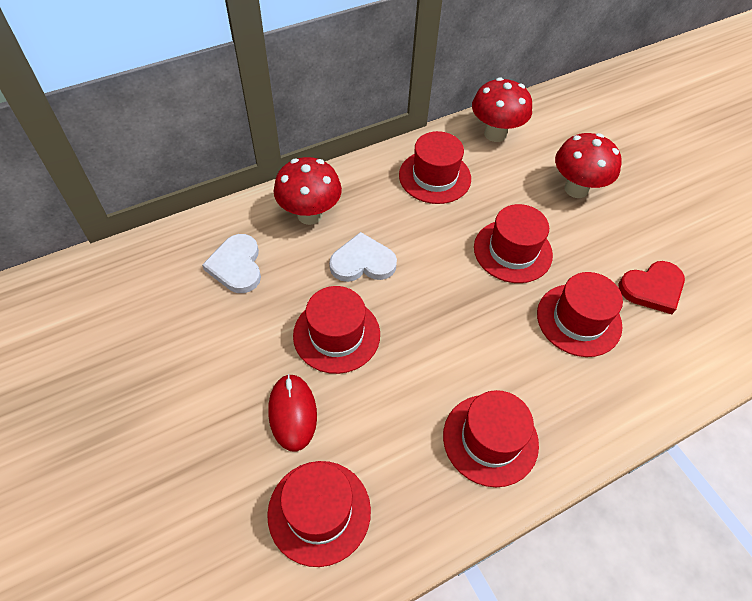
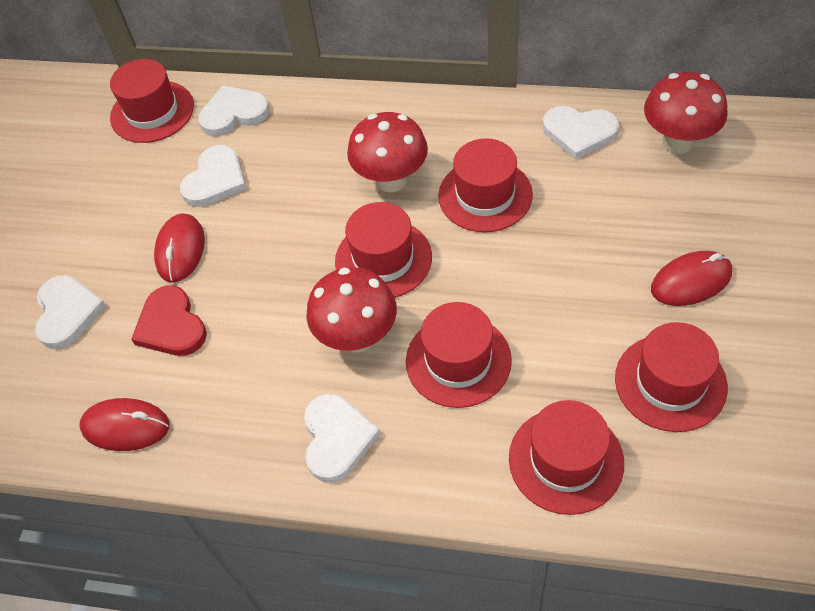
red mouse: [268,374,317,452] = 1 -> [79,398,170,451] [154,213,205,283] [651,251,732,306] = 3
white heart: [202,234,261,293] [329,232,397,282] = 2 -> [35,275,106,349] [180,145,247,207] [198,85,270,136] [304,394,381,483] [543,106,619,160] = 5

